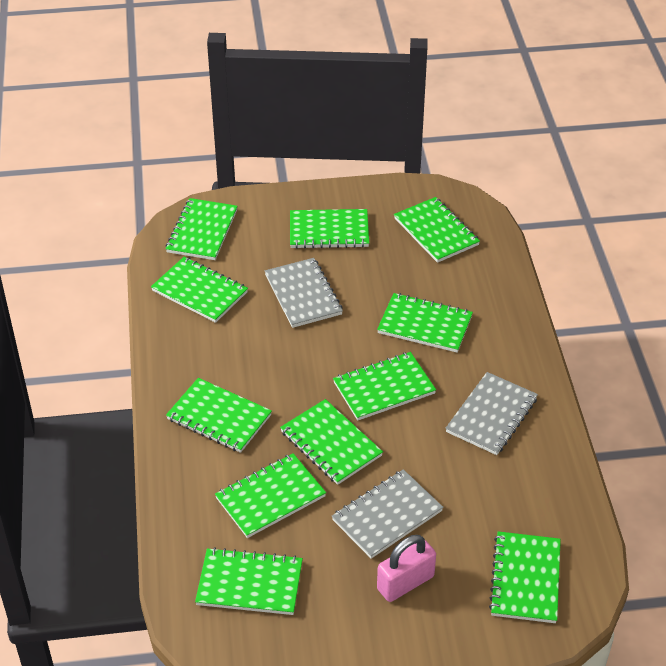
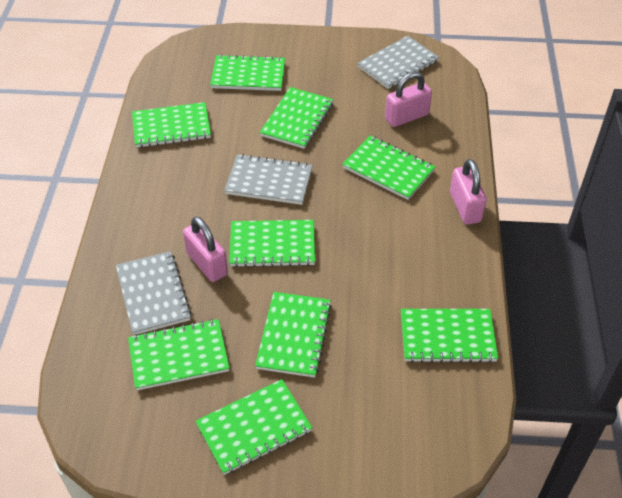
green notebook: [151,257,248,323] [166,198,238,260] [166,378,272,453] [195,547,303,615] [215,453,326,538] [280,399,383,485] [290,209,369,249] [333,352,436,421] [377,293,473,353] [394,197,480,263] [489,531,561,623] = 11 -> [128,319,230,390] [132,102,211,148] [195,379,313,475] [210,54,285,91] [229,220,315,267] [255,292,332,378] [260,87,334,149] [342,136,435,200] [401,309,498,363] = 9
pink padlock: [377,535,436,602] = 1 -> [183,216,228,282] [385,71,432,127] [450,159,487,225] = 3

